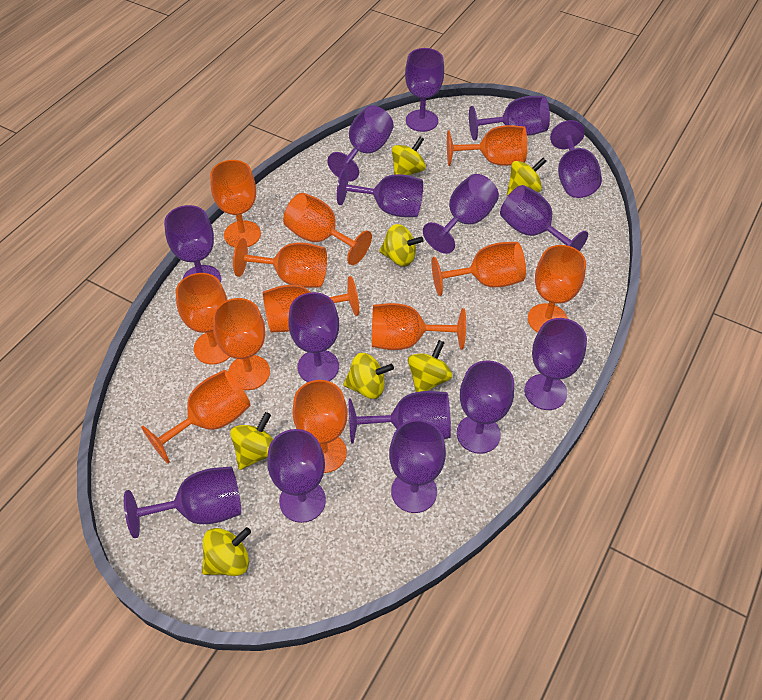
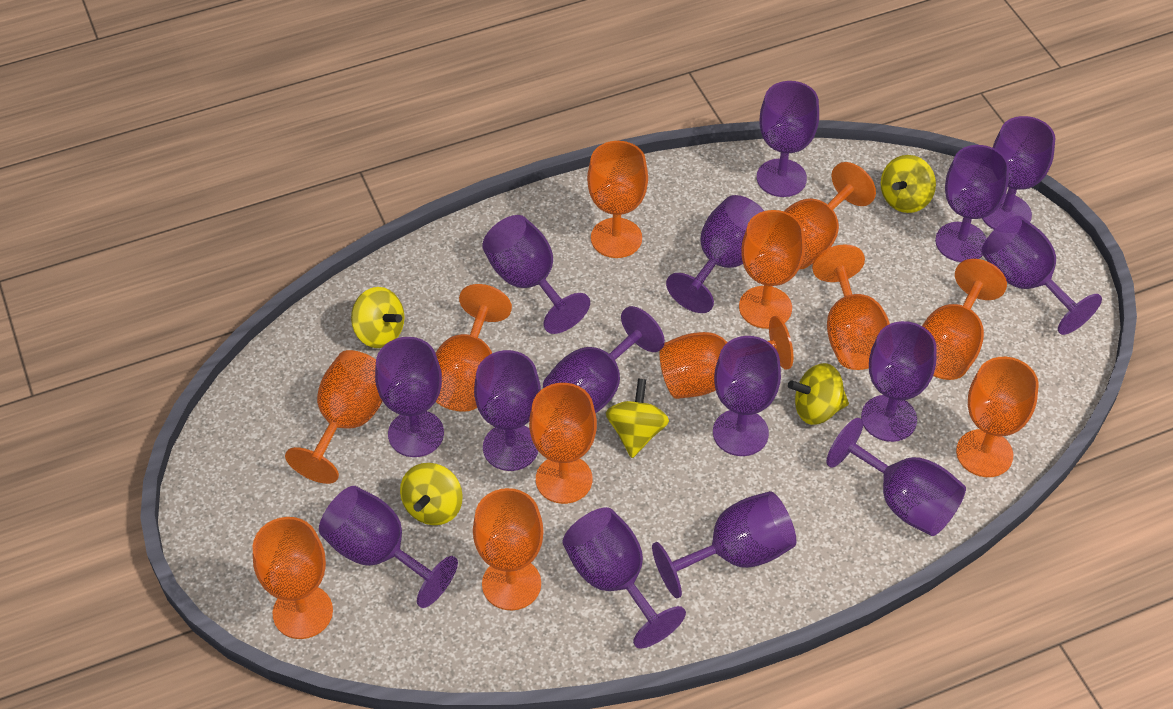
yellow spinning top: [202,527,251,576] [230,412,273,470] [343,353,394,399] [379,224,424,266] [392,137,426,175] [408,340,452,392] [507,158,546,195] = 7 -> [351,287,405,348] [400,463,463,525] [606,378,669,458] [788,363,849,425] [881,155,936,213] = 5

